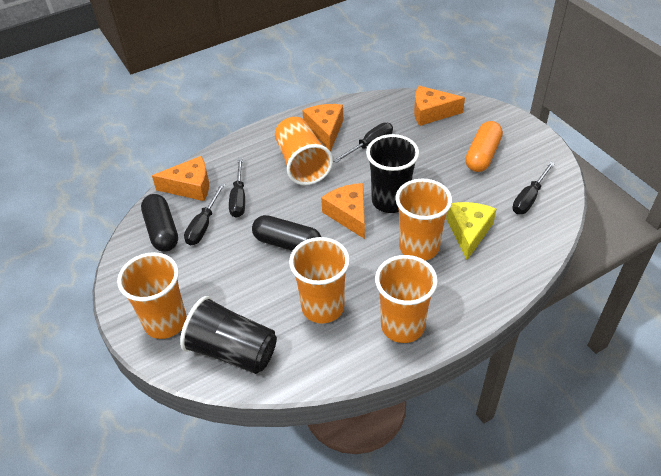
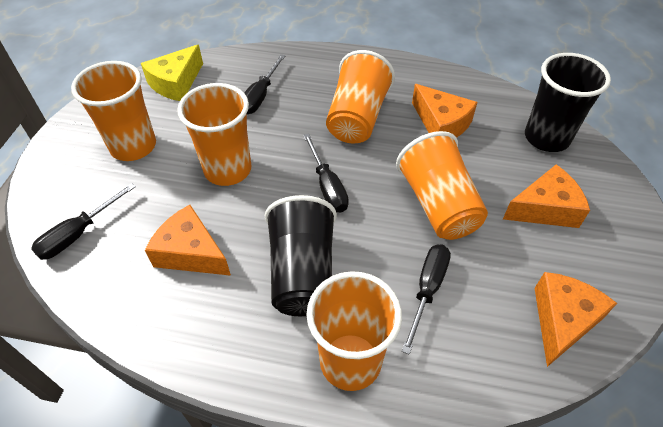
black capsule: [141,194,178,252] [252,215,321,251] = 2 -> none = 0
orange capsule: [465,121,503,172] = 1 -> none = 0

